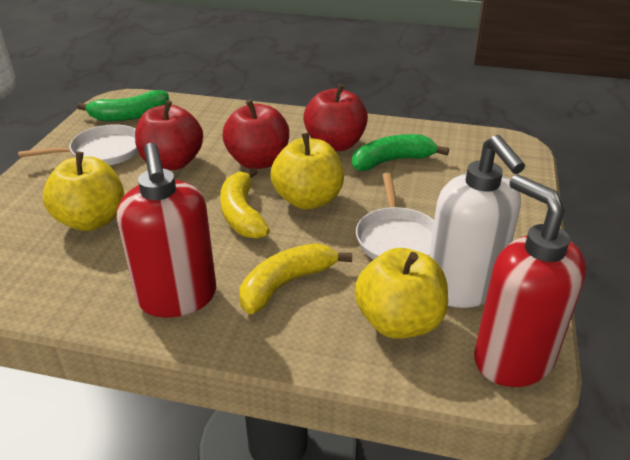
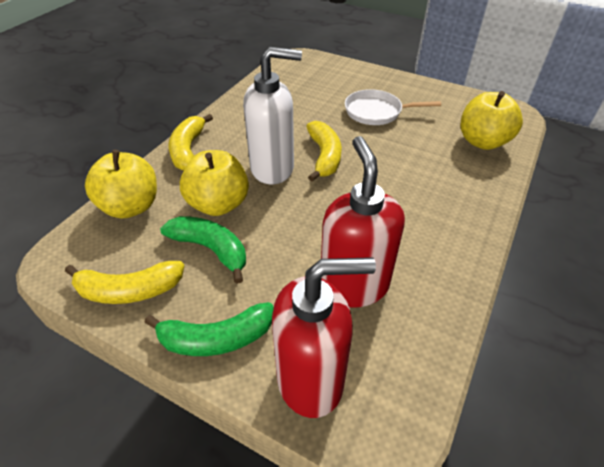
red apple: [135,100,203,170] [223,99,289,169] [303,84,368,151] = 3 -> none = 0
white pan: [18,124,138,165] [356,173,434,259] = 2 -> [345,89,441,125] = 1
yellow banana: [220,167,270,239] [240,243,352,314] = 2 -> [65,261,184,304] [168,114,213,170] [306,121,342,182] = 3

